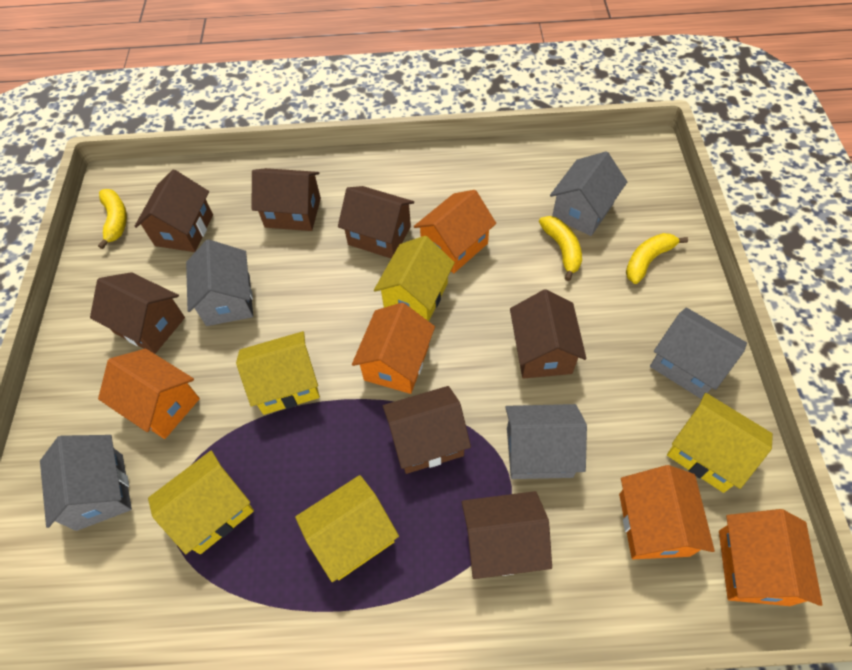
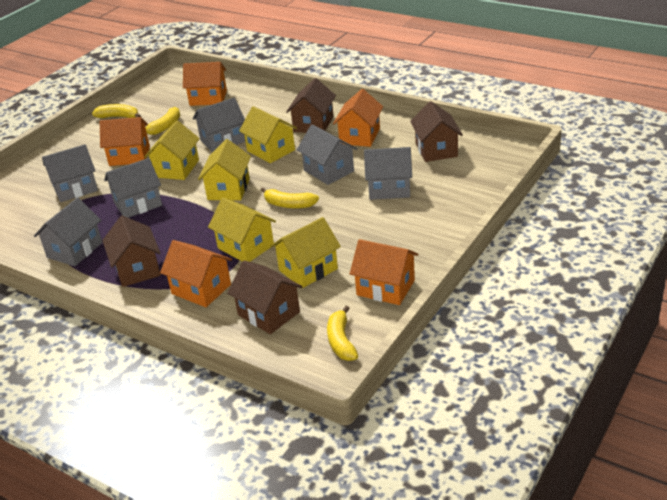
brown house: [90,272,185,354] [134,169,213,252] [252,168,321,231] [338,186,414,258] [383,386,471,474] [462,491,552,579] [510,289,586,379] = 7 -> [102,216,161,287] [227,260,303,334] [286,78,336,133] [410,101,463,162] = 4
grey house: [40,435,132,531] [186,239,253,326] [505,404,587,479] [550,151,627,236] [650,308,747,399] = 5 -> [34,198,102,266] [42,144,98,202] [104,158,162,218] [193,98,245,152] [297,124,357,185] [364,147,412,200] = 6
yellow banana: [98,189,127,249] [539,216,582,281] [626,233,688,284] = 3 -> [92,104,141,118] [146,107,180,135] [261,187,319,208] [327,306,358,361] = 4

